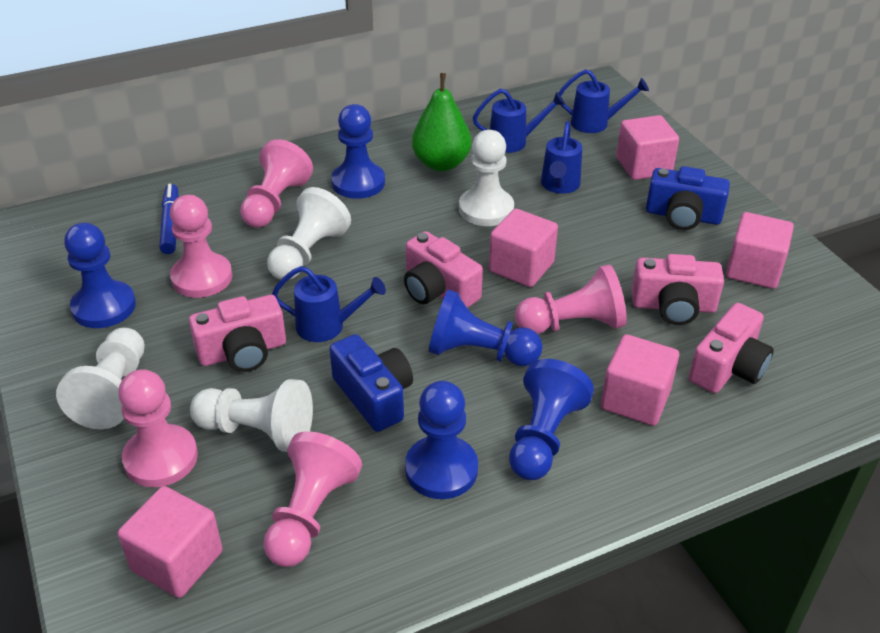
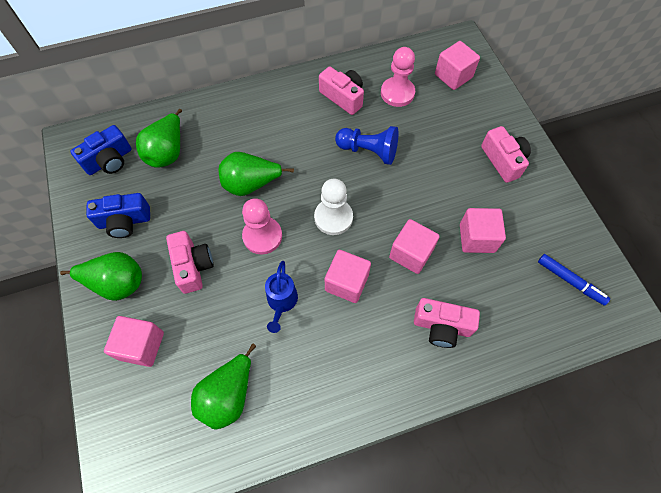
blue pawn: [64,223,136,328] [331,104,385,199] [405,381,478,499] [428,289,543,366] [509,359,594,480] = 5 -> [335,126,398,165] = 1
blue watering can: [272,266,386,342] [473,89,565,153] [541,121,582,194] [558,69,649,133] = 4 -> [265,261,298,333] = 1
green pear: [412,73,472,171] = 1 -> [60,252,142,301] [136,109,182,168] [191,344,256,430] [219,152,294,196] = 4
pink pawn: [118,369,198,487] [170,195,232,298] [240,139,313,228] [263,431,362,567] [515,265,627,334] = 5 -> [242,198,282,255] [381,47,415,107] = 2
white pawn: [56,328,145,429] [190,379,313,452] [267,187,351,280] [459,130,514,226] = 4 -> [314,179,353,235] = 1

